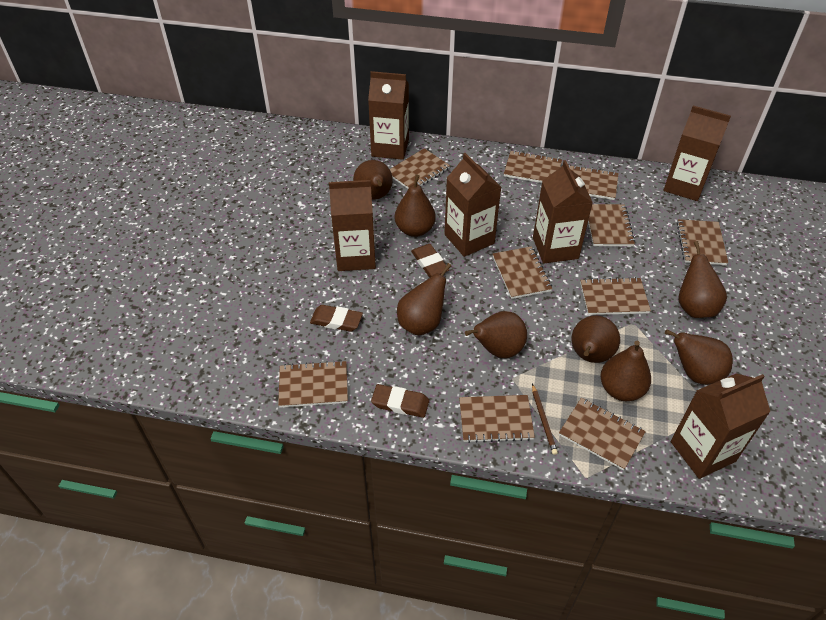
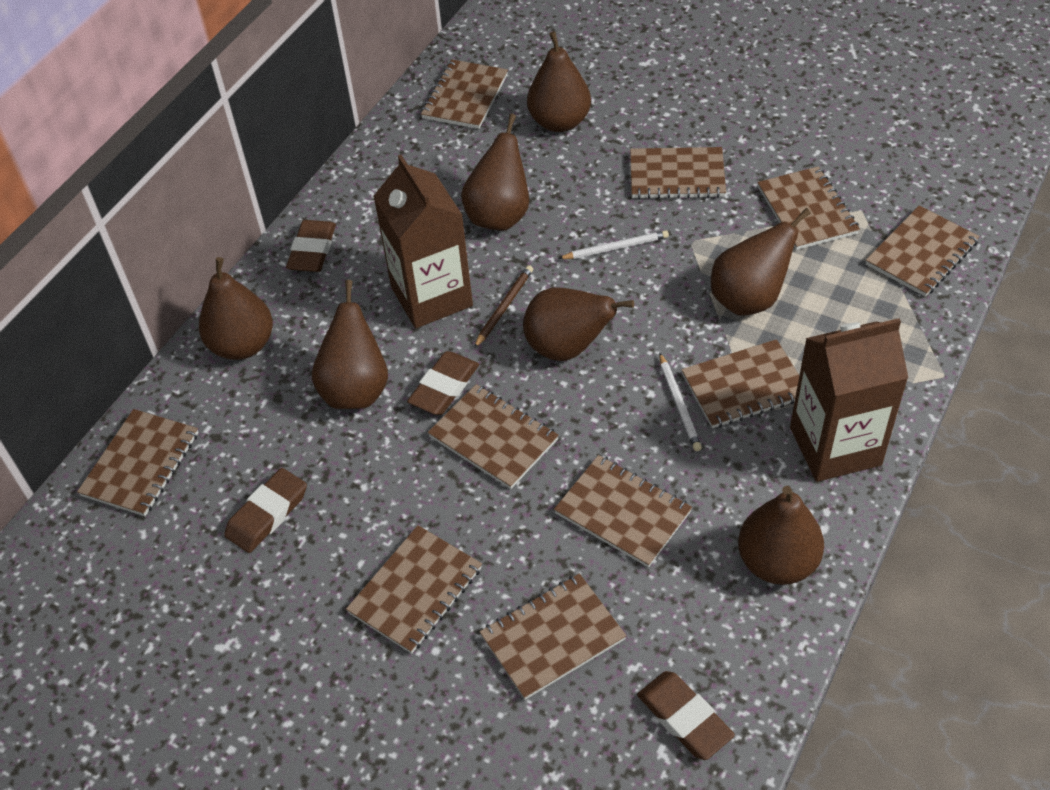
brown carton: [329,180,376,271] [368,71,409,160] [444,153,501,257] [533,160,593,264] [663,106,731,201] [671,373,770,479] = 6 -> [373,155,473,328] [790,318,908,482] = 2
brown eraser: [310,305,363,332] [371,384,429,418] [411,244,449,277] = 3 -> [224,468,307,553] [286,220,336,272] [407,351,479,415] [637,671,735,760] = 4
brown pear: [353,160,393,200] [395,175,436,237] [397,263,452,336] [465,311,527,358] [572,315,620,363] [600,341,651,401] [665,329,733,385] [679,241,727,318] = 8 -> [199,257,273,360] [312,280,388,409] [461,114,529,231] [523,288,634,361] [527,31,591,132] [711,208,811,315] [738,486,824,585] = 7
white pencil: none = 0 -> [558,230,669,259] [659,353,702,451] = 2

